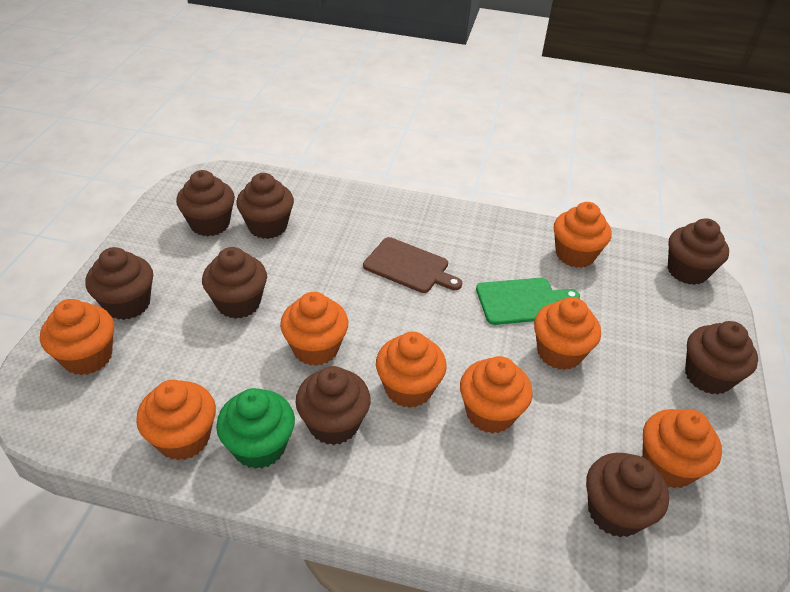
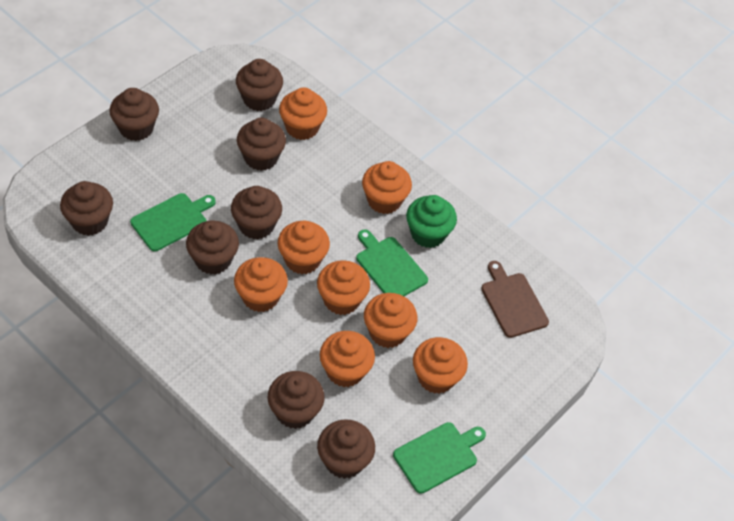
green cutting board: [476,278,580,325] = 1 -> [130,193,216,251] [356,229,428,296] [393,422,486,494] = 3

